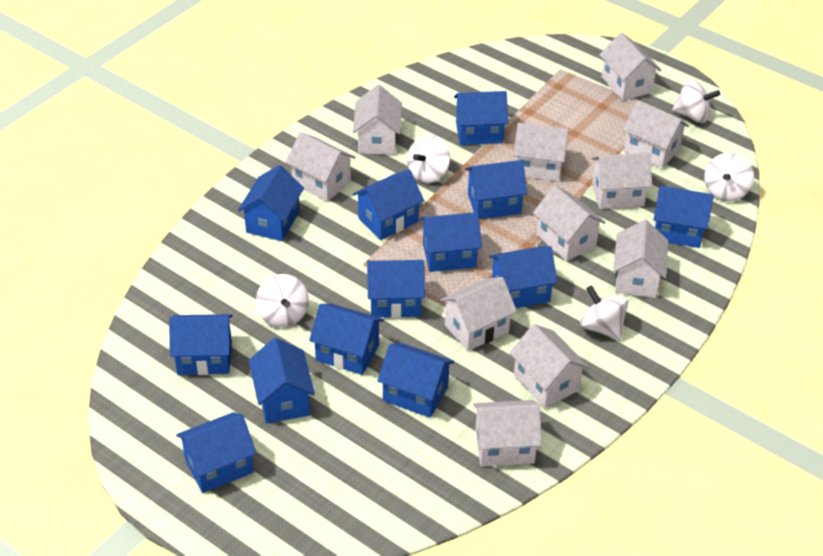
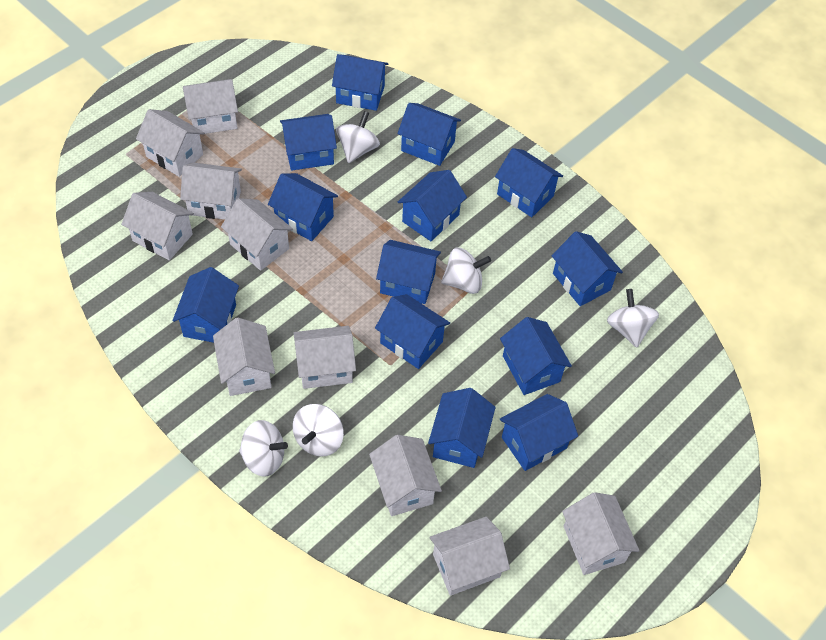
white house: [286,132,356,202] [353,85,402,155] [440,277,517,351] [473,400,542,466] [509,324,589,408] [513,123,569,181] [533,185,606,262] [591,153,652,209] [599,32,662,101] [613,220,668,298] [622,101,689,169] = 11 -> [121,192,194,260] [136,109,205,177] [180,162,242,220] [183,79,238,134] [213,317,275,396] [221,198,293,271] [293,326,356,389] [369,435,442,516] [430,517,510,596] [562,492,640,575] = 10

